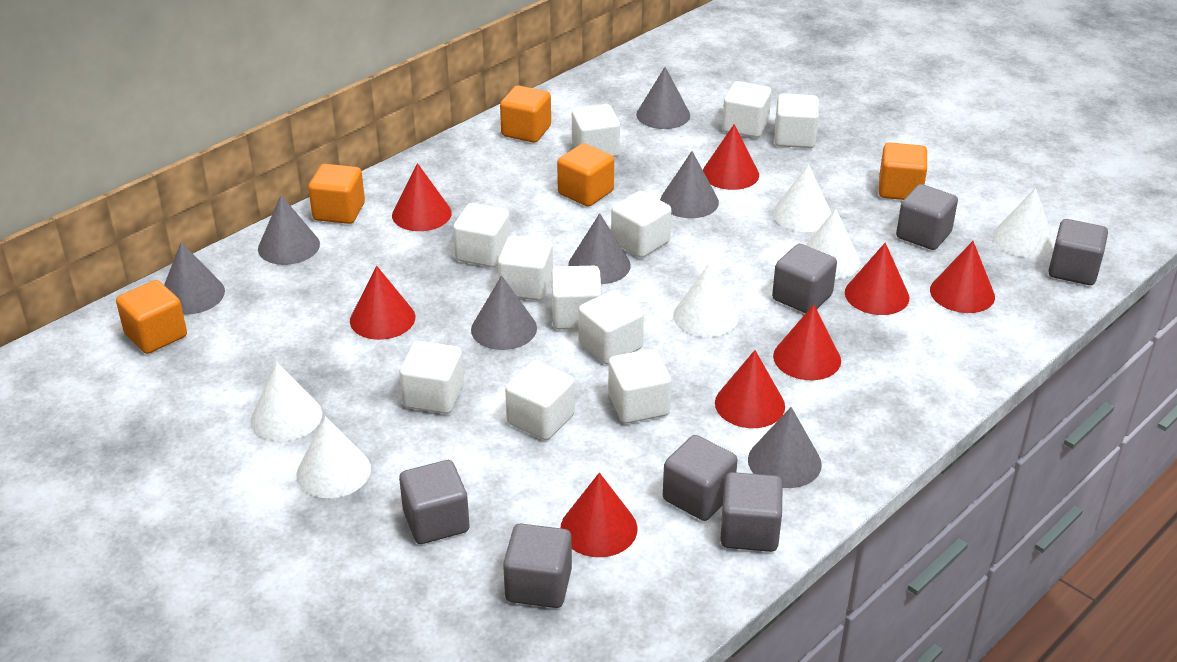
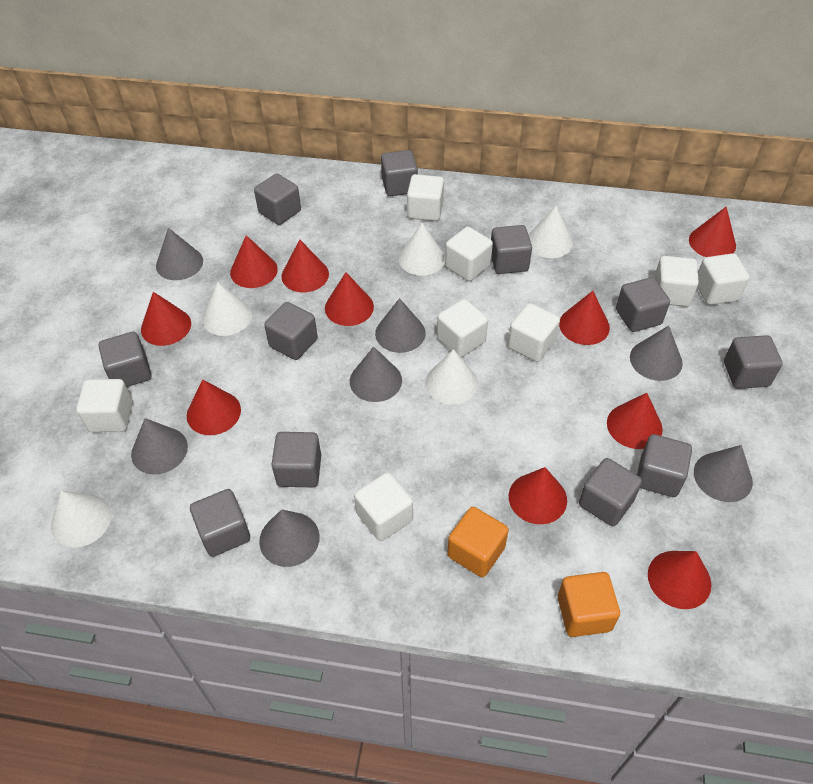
grey cube: [399,460,469,544] [503,524,572,608] [663,435,737,521] [720,472,783,552] [772,244,837,313] [896,184,958,250] [1048,219,1108,285] = 7 -> [99,332,151,387] [190,489,250,557] [254,173,301,225] [264,302,318,360] [271,432,321,487] [381,150,418,196] [491,225,532,274] [579,458,642,526] [616,277,670,332] [637,434,692,497] [724,335,783,389] = 11
orange cube: [116,280,187,354] [308,164,365,224] [500,85,551,143] [557,143,614,207] [879,142,927,200] = 5 -> [447,507,509,577] [558,572,620,637] = 2
red cone: [350,266,415,340] [392,163,452,231] [561,473,637,557] [703,124,759,190] [715,350,785,428] [773,304,841,380] [845,243,909,315] [930,241,995,313] = 8 -> [141,292,191,346] [187,379,241,435] [230,235,278,288] [281,240,329,292] [325,272,374,326] [509,467,567,524] [559,291,610,345] [607,393,663,449] [648,551,711,609] [689,206,736,257] = 10
white cone: [250,363,322,441] [297,416,371,498] [673,263,739,337] [773,164,832,232] [806,209,860,279] [993,188,1055,257] = 6 -> [51,490,112,548] [202,282,252,336] [399,223,445,276] [425,349,478,405] [529,206,573,258] = 5
white cube: [400,341,464,414] [453,203,510,267] [498,235,553,301] [505,361,575,440] [552,266,602,330] [572,104,620,157] [578,290,644,364] [608,349,671,423] [611,191,671,258] [722,81,772,138] [774,93,819,148] = 11 -> [76,379,133,432] [354,472,413,541] [407,174,444,221] [437,299,488,357] [445,227,493,281] [508,303,560,362] [654,256,699,307] [697,253,749,305] = 8

